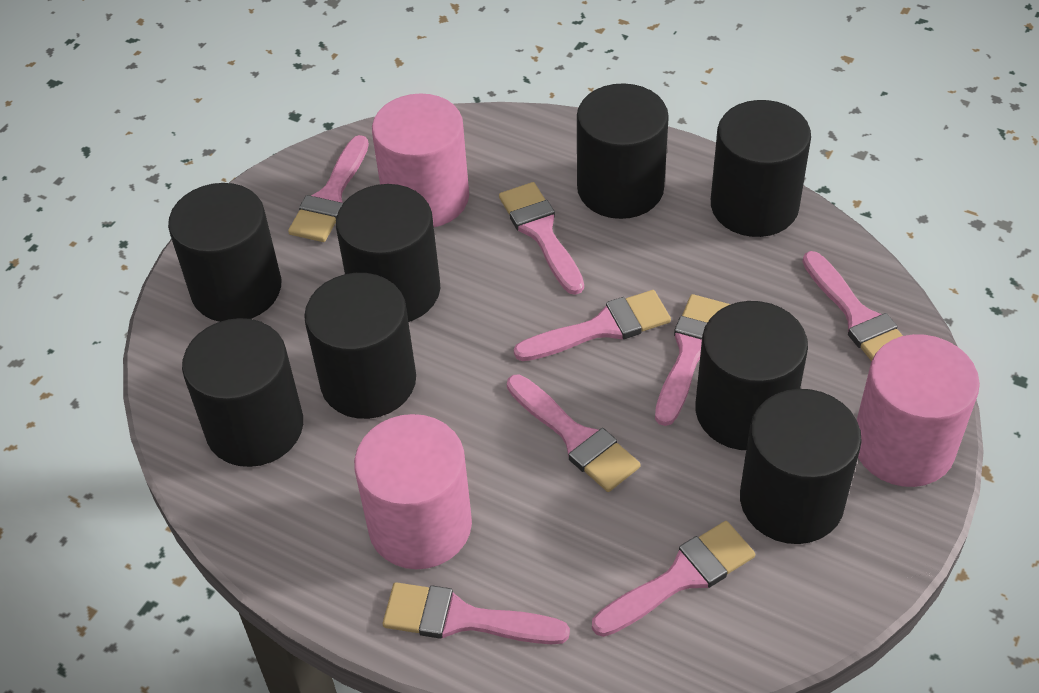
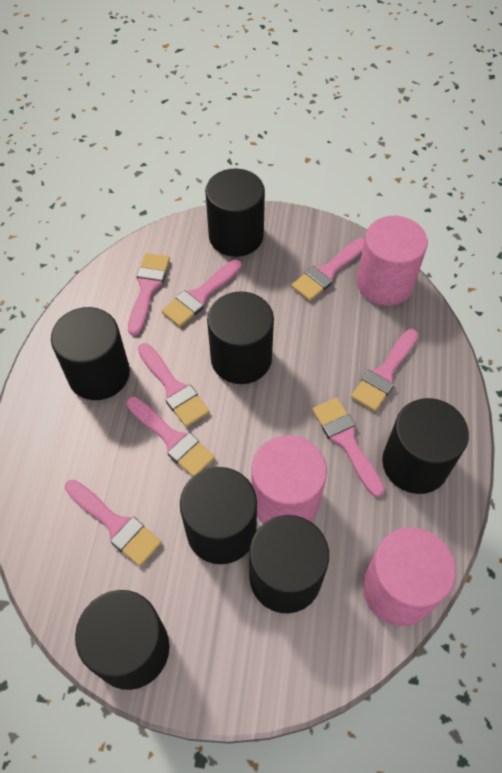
black cylinder: [168,183,281,322] [182,318,303,467] [304,273,416,419] [336,184,440,322] [577,83,669,219] [696,301,808,450] [711,100,811,237] [740,389,862,544] = 8 -> [51,307,130,400] [75,590,169,690] [180,467,257,564] [205,169,265,257] [207,291,274,384] [249,515,329,613] [382,398,469,494] = 7

